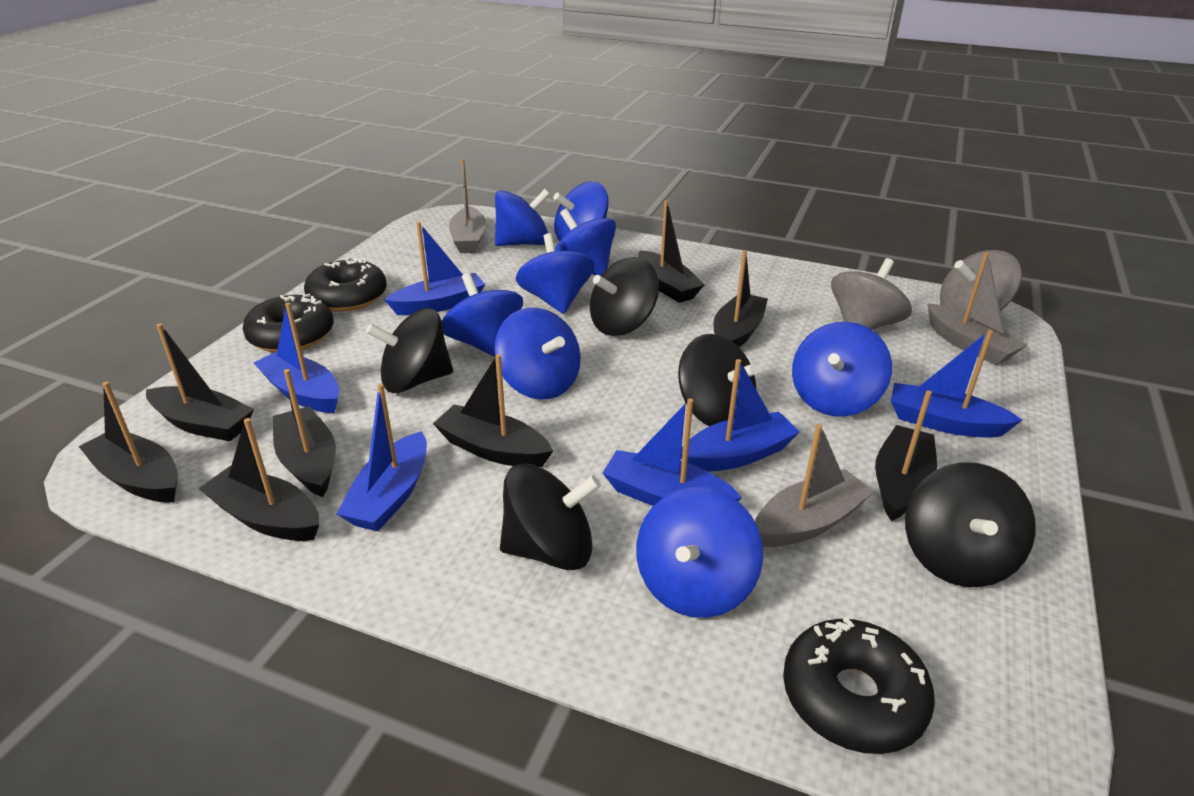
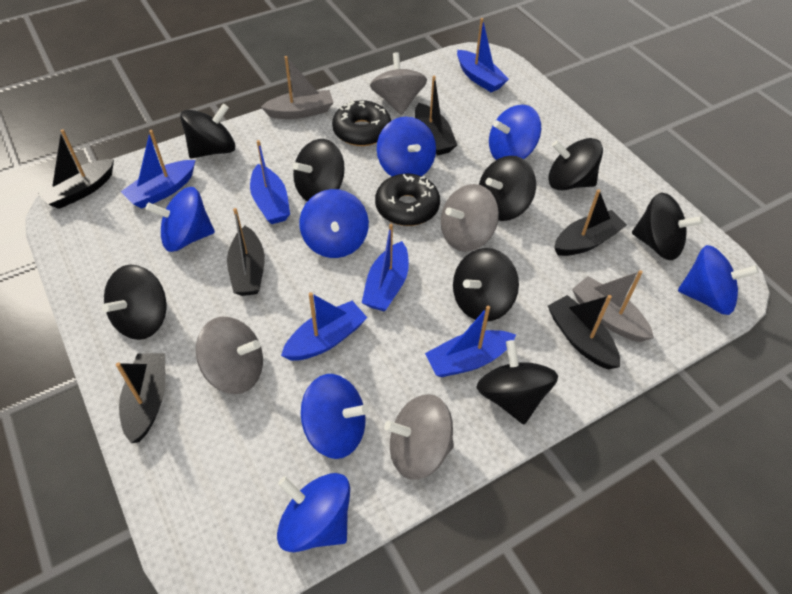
black boat: [79,382,178,502] [146,323,254,441] [198,418,319,541] [273,369,336,497] [433,354,553,467] [638,200,704,303] [714,250,768,347] [875,390,937,521] = 8 -> [36,129,114,209] [116,353,165,443] [227,208,265,296] [415,76,457,155] [548,295,620,370] [554,189,627,256] = 6
black donut: [243,294,334,353] [304,257,387,312] [783,617,935,754] = 3 -> [332,100,391,146] [375,174,440,226] = 2
black spinning top: [366,308,453,393] [500,463,601,570] [590,257,659,336] [678,334,758,426] [905,462,1036,587] = 5 -> [102,264,166,340] [180,104,235,158] [293,139,345,201] [453,248,519,321] [476,340,558,424] [479,156,536,221] [548,138,603,190] [632,193,703,260] = 8
blue spinning top: [442,273,523,357] [495,189,550,246] [495,308,581,400] [516,233,595,314] [553,182,609,241] [555,208,616,276] [636,487,763,618] [792,322,892,416] = 8 -> [145,187,215,252] [277,473,350,552] [300,189,369,258] [301,374,369,459] [377,117,436,176] [489,105,541,160] [678,245,759,315] = 7
grey boat: [449,159,486,253] [755,424,875,547] [927,252,1027,365] = 3 -> [261,56,334,119] [572,270,654,342] = 2
grey spinning top: [831,258,912,330] [940,250,1022,314] = 2 -> [196,317,263,394] [370,52,427,115] [384,394,454,480] [441,184,499,252] = 4

